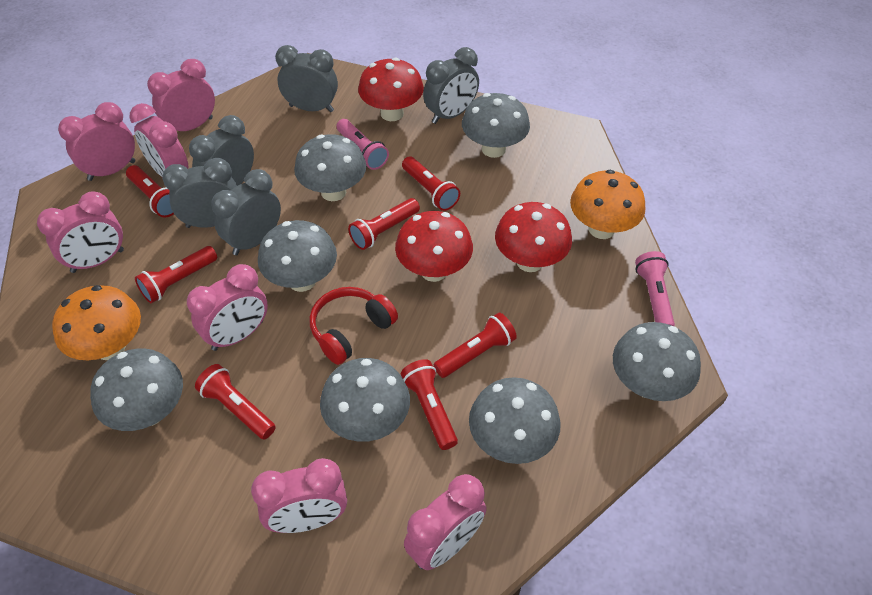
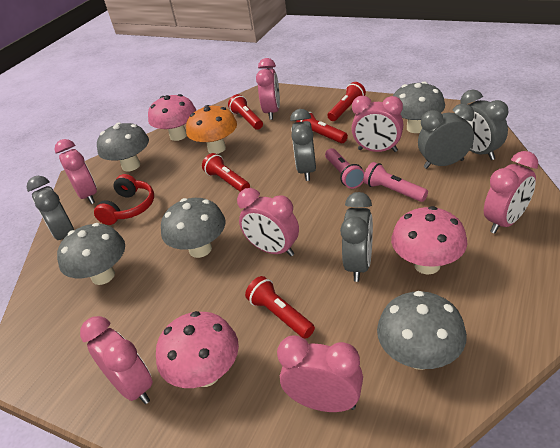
grey mushroom: [90,349,183,431] [258,220,337,292] [294,134,366,201] [320,358,410,442] [462,93,530,158] [469,377,561,464] [613,322,701,401] = 7 -> [57,223,125,285] [97,122,149,172] [161,198,226,258] [377,291,467,370] [393,82,445,133] = 5
orange mushroom: [52,285,141,360] [570,170,645,239] = 2 -> [186,105,237,154] = 1
pink mushroom: none = 0 -> [148,94,196,141] [156,311,239,388] [391,206,468,275] = 3
red flashlight: [126,165,174,217] [135,246,217,303] [195,364,276,439] [348,198,420,250] [401,359,458,450] [402,156,460,211] [434,313,517,378] = 7 -> [202,153,250,192] [228,94,263,130] [245,276,315,339] [296,112,348,143] [327,82,366,121] = 5
red mushroom: [358,58,424,121] [395,211,473,282] [495,202,572,272] = 3 -> none = 0

